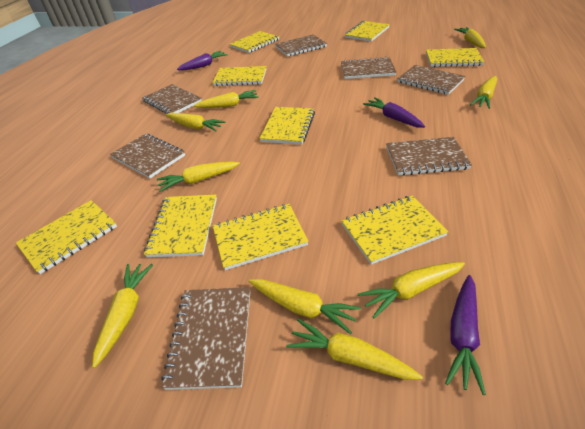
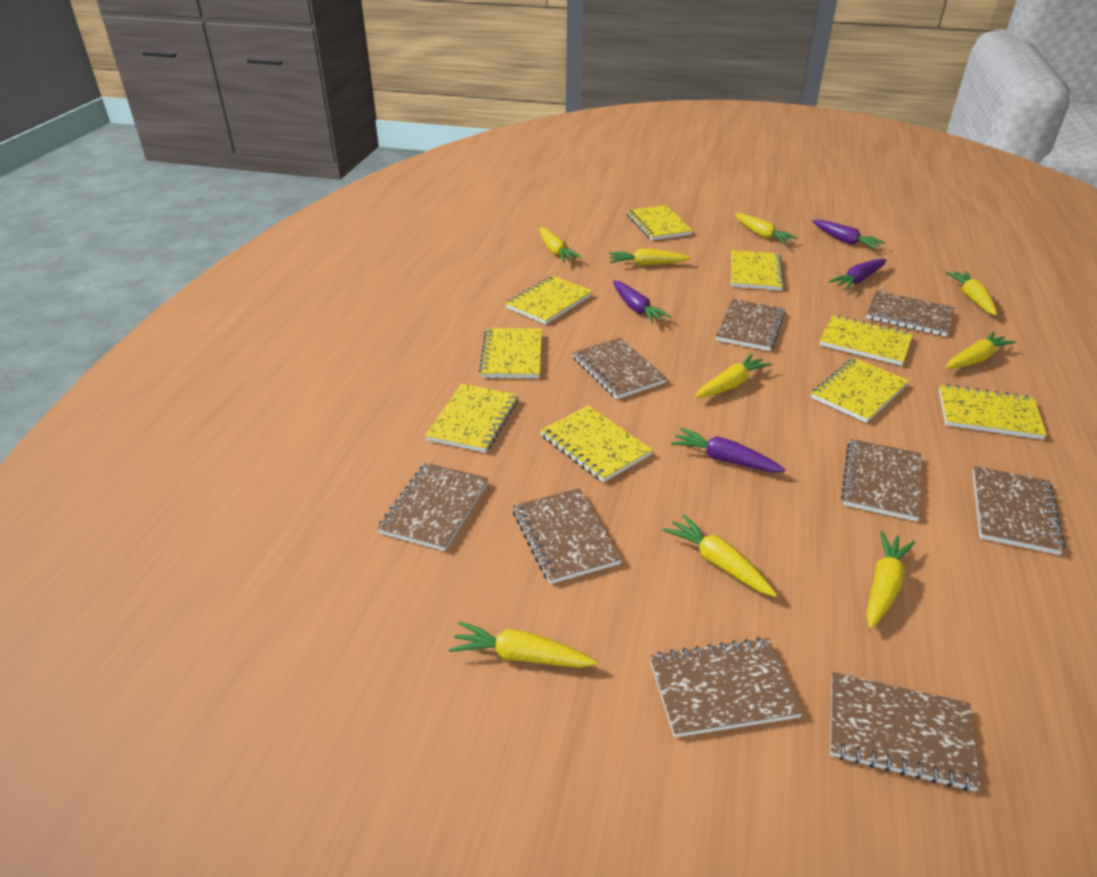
brown notebook: [110,134,185,178] [142,84,202,114] [162,287,250,390] [275,34,327,57] [341,57,396,79] [386,137,472,176] [398,65,465,95] = 7 -> [377,463,488,551] [513,488,622,584] [573,338,667,399] [649,637,804,737] [716,299,786,351] [830,672,980,791] [841,439,921,522] [866,291,955,336] [973,466,1066,555] = 9
purple carrot: [177,51,227,70] [363,97,425,128] [445,275,486,395] = 3 -> [613,281,671,324] [671,428,786,472] [812,220,885,250] [829,259,886,290] = 4

